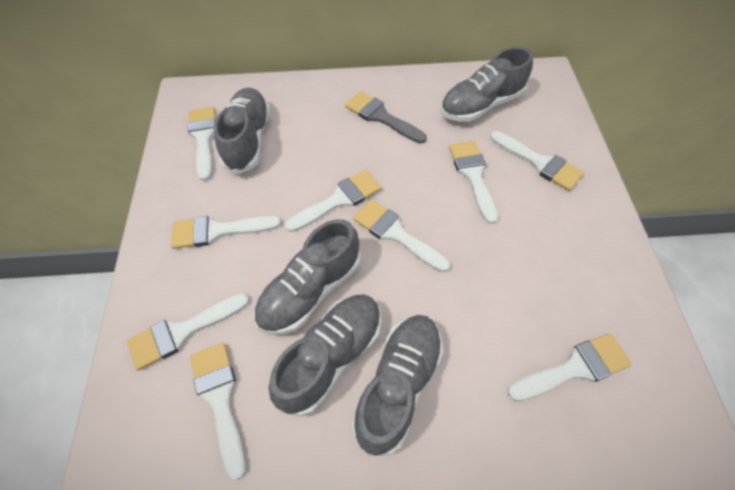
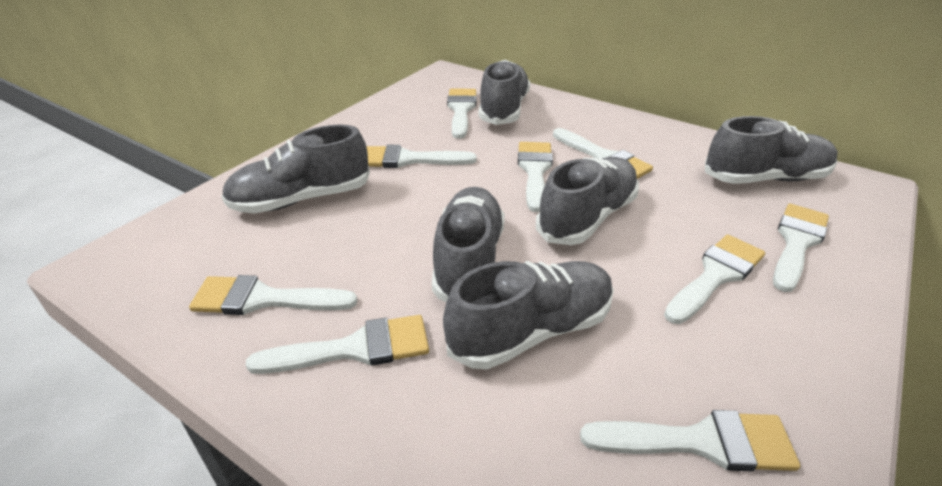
grey brush: [345,91,427,143] = 1 -> none = 0
grey shoe: [214,88,270,174] [254,219,361,335] [269,295,381,416] [352,315,443,456] [440,47,533,122] = 5 -> [222,125,370,213] [432,187,505,302] [443,261,614,369] [478,60,530,125] [536,157,639,245] [705,116,838,184] = 6

